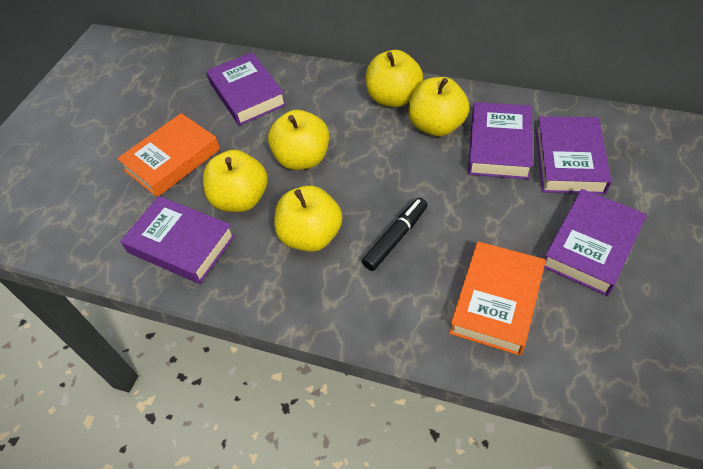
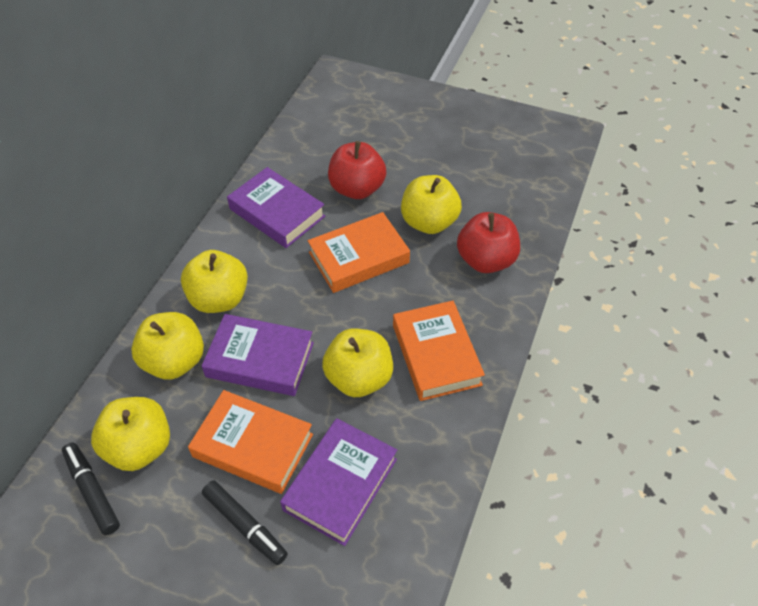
black marker: [362,198,427,271] = 1 -> [62,442,120,535] [202,481,288,565] = 2
orange book: [117,113,220,197] [449,241,545,356] = 2 -> [188,390,313,494] [308,212,410,293] [393,301,485,401] = 3
purple book: [120,196,235,284] [206,52,286,126] [468,102,533,179] [535,116,612,194] [544,189,646,296] = 5 -> [202,314,314,396] [227,167,325,248] [280,418,397,546] = 3
red apple: none = 0 -> [328,141,386,199] [457,212,520,273] = 2

